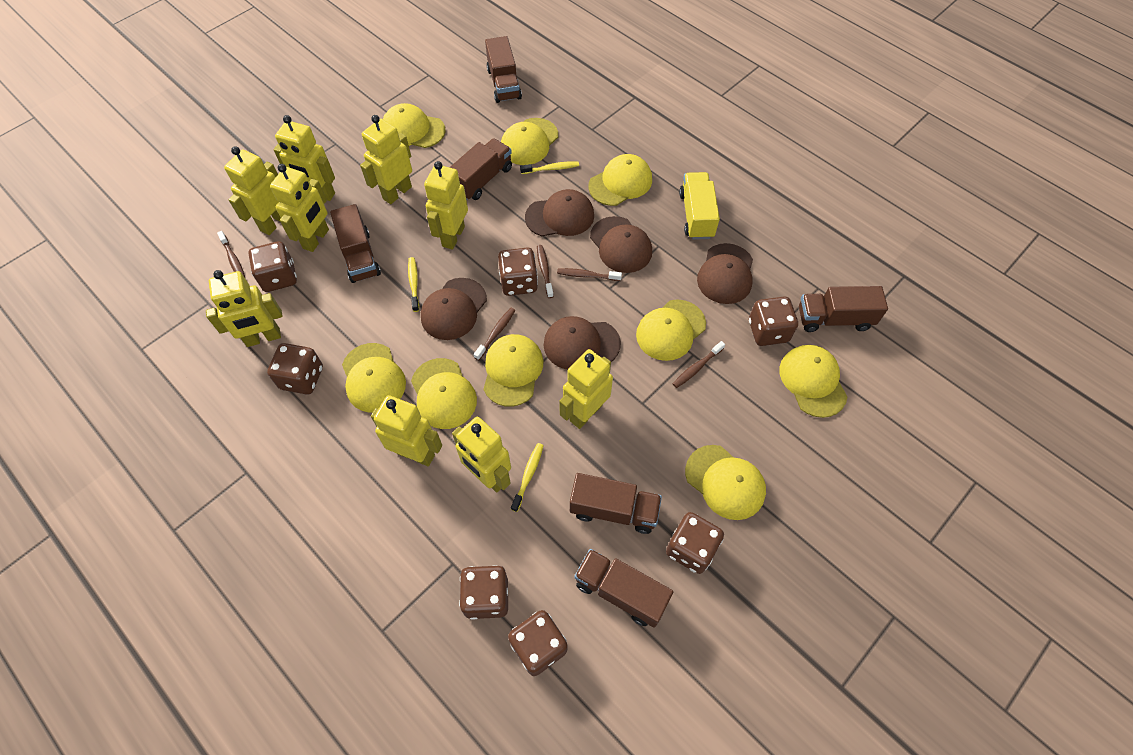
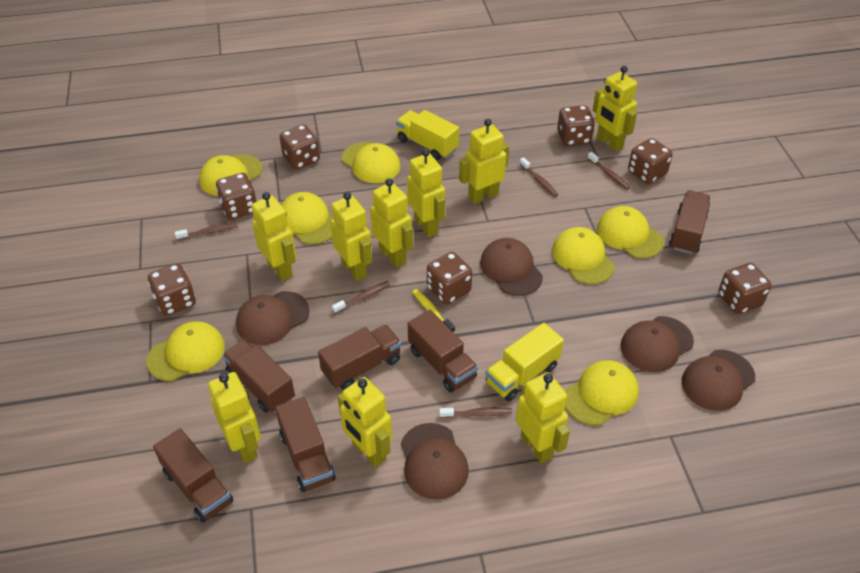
yellow cap: [342,343,406,413] [383,103,445,148] [411,358,477,429] [484,334,543,407] [501,118,558,165] [588,154,652,206] [636,300,706,361] [685,445,766,520] [779,345,847,418] = 9 -> [146,321,225,381] [199,154,262,196] [281,192,333,244] [342,142,401,183] [552,227,615,284] [565,360,639,426] [597,206,664,259] = 7
yellow toothbrush: [408,257,419,312] [511,443,544,512] [520,161,579,174] = 3 -> [412,289,455,333] = 1
yellow truck: [679,172,720,239] = 1 -> [396,110,459,160] [485,323,564,401] = 2

